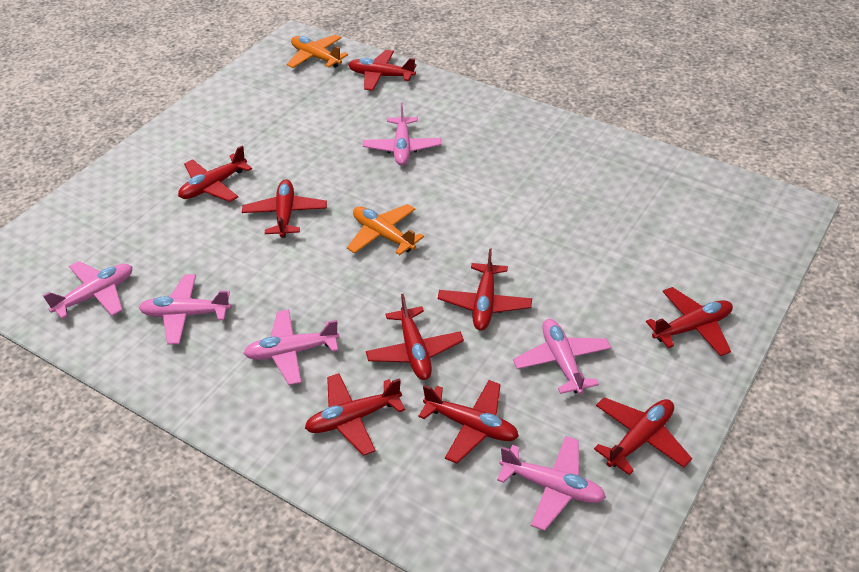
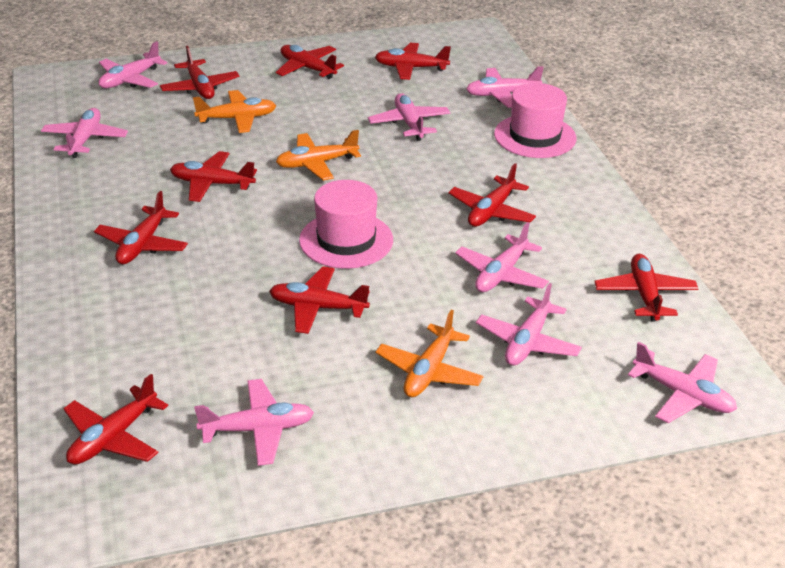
orange plane: [287,35,348,68] [347,204,424,255] = 2 -> [193,90,276,133] [276,130,361,180] [375,310,483,397] = 3
pink hat: none = 0 -> [299,180,393,269] [494,83,576,158] = 2
pink plane: [43,261,132,319] [139,274,231,344] [244,309,340,385] [363,103,441,166] [497,436,606,531] [513,319,611,394] = 6 -> [41,108,128,158] [99,41,167,88] [194,379,314,466] [368,93,450,141] [455,222,549,292] [466,66,544,108] [476,283,582,366] [628,342,737,423] = 8

